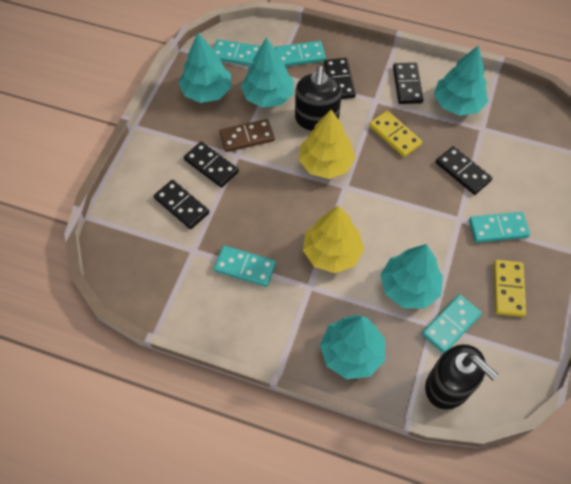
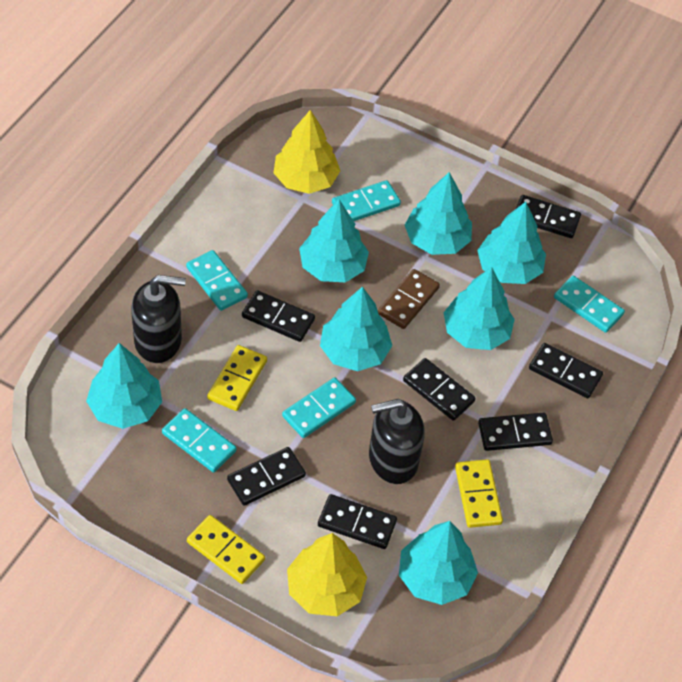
black domino: [154,180,210,229] [184,142,239,188] [324,58,356,99] [393,63,424,104] [436,146,493,195] = 5 -> [227,447,306,506] [242,290,315,342] [318,494,397,549] [403,358,476,421] [478,413,553,451] [516,195,581,238] [529,343,603,398] = 7
turquoise tree: [179,33,231,103] [241,37,294,108] [320,315,385,379] [380,244,443,309] [434,46,488,116] = 5 -> [86,343,162,429] [299,199,369,282] [320,286,392,371] [399,521,478,605] [405,172,472,255] [444,267,515,350] [477,202,546,284] = 7
yellow domino: [369,111,422,157] [494,260,526,317] = 2 -> [187,515,265,584] [207,345,267,411] [455,459,503,528] = 3

